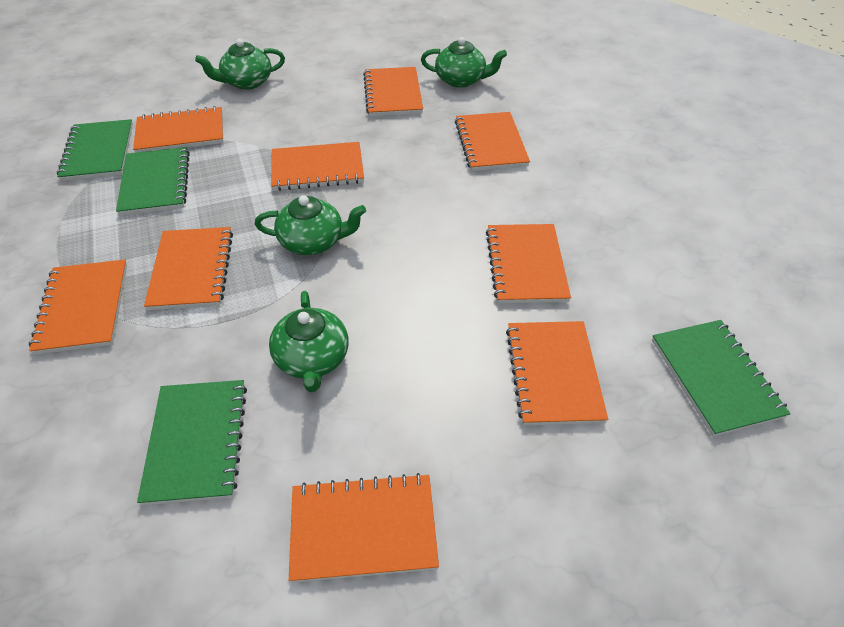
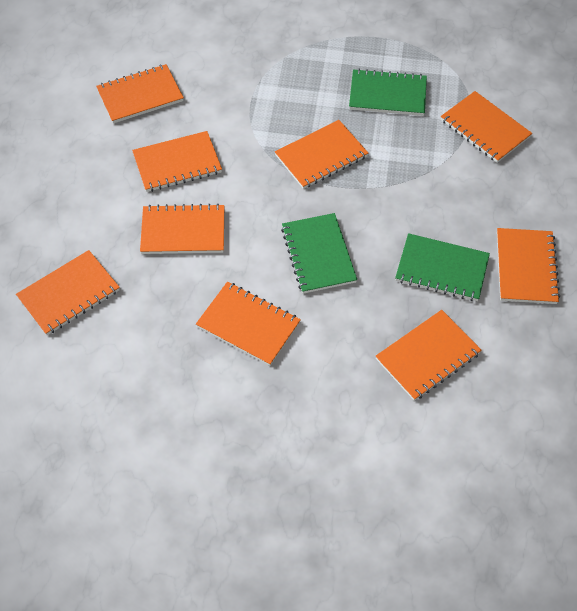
green notebook: [57,119,133,181] [116,147,190,215] [137,380,247,505] [652,320,791,437] = 4 -> [281,213,357,294] [349,69,427,116] [395,233,490,301] = 3
green teapot: [195,39,285,90] [255,195,366,255] [269,291,349,392] [421,37,507,88] = 4 -> none = 0

